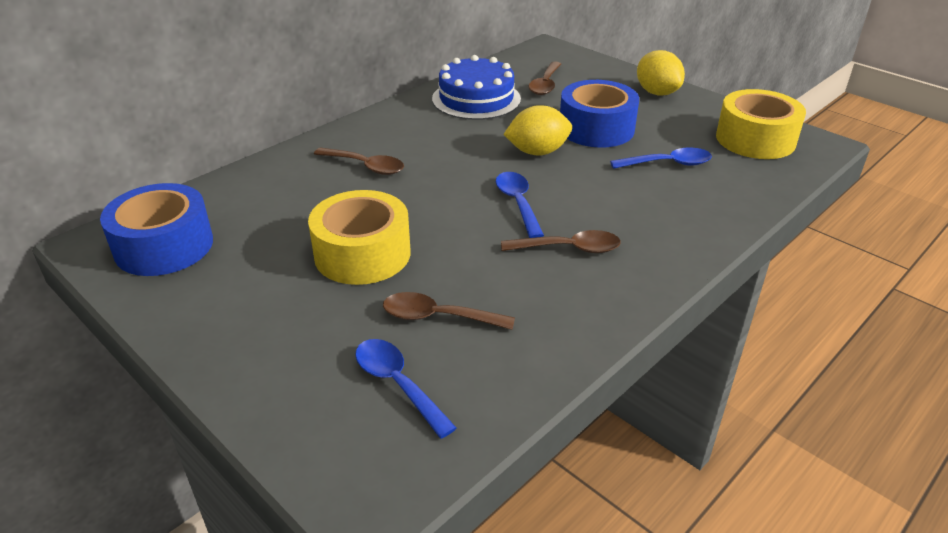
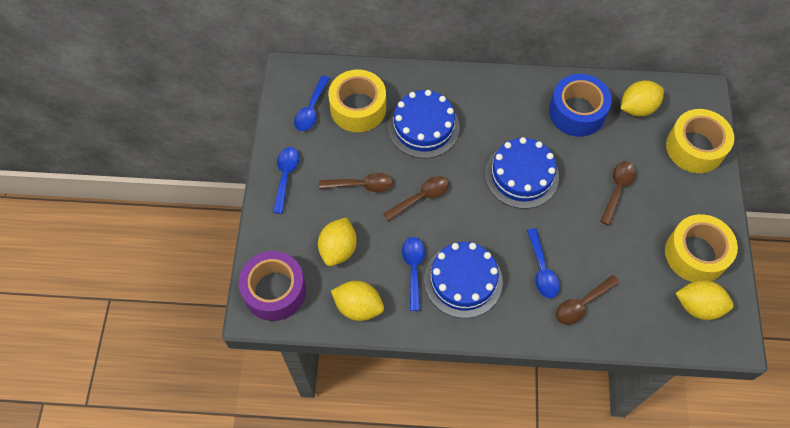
blue cake: [432,55,521,120] = 1 -> [388,90,460,158] [424,242,503,318] [485,137,559,209] = 3
blue spoon: [355,339,457,439] [496,172,544,238] [610,148,712,169] = 3 -> [273,147,299,214] [294,75,330,131] [402,237,425,311] [527,228,560,298] = 4
blue tape: [100,183,213,276] [560,80,639,147] = 2 -> [549,74,612,137] = 1
purple tape: none = 0 -> [239,251,306,321] = 1
yellow lemon: [503,105,572,156] [637,50,685,96] = 2 -> [318,217,357,266] [331,281,384,321] [621,80,664,117] [676,280,734,320] = 4
yellow tape: [308,190,411,285] [716,89,806,159] = 2 -> [328,70,386,132] [665,214,738,282] [666,109,734,173] = 3

